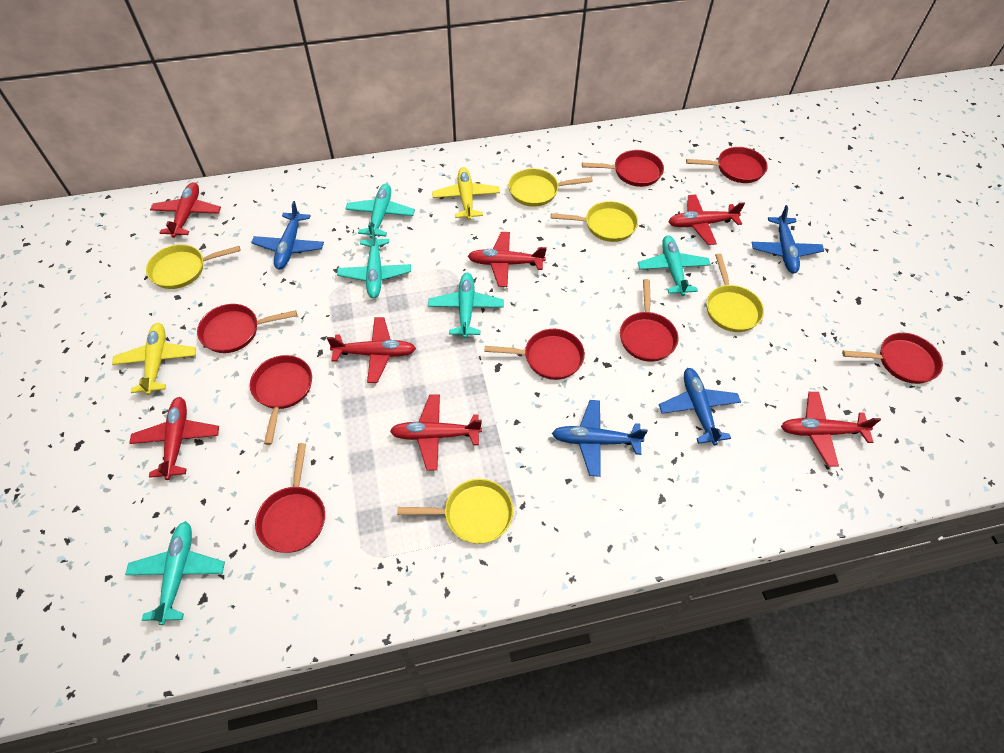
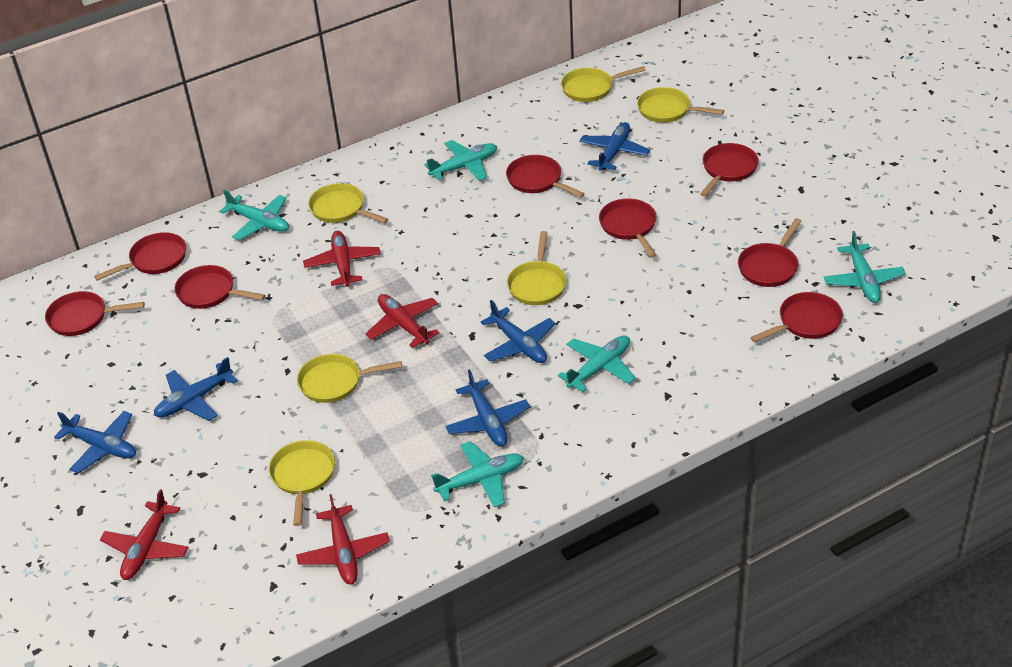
blue plane: [251,201,324,270] [552,400,648,477] [659,368,741,445] [751,205,824,274] = 4 -> [54,411,136,473] [154,357,238,421] [445,369,530,447] [481,300,556,363] [579,122,650,171] = 5
red plane: [129,397,219,480] [150,183,221,238] [327,317,416,383] [390,394,482,470] [468,232,547,287] [668,194,745,245] [781,392,881,467] = 7 -> [100,489,189,580] [296,494,390,584] [303,231,381,287] [365,294,439,348] = 4
yellow pan: [146,244,241,289] [397,479,513,544] [508,168,593,207] [551,201,638,242] [707,254,764,332] = 5 -> [269,440,335,526] [297,354,402,403] [308,183,388,223] [507,231,566,305] [561,66,646,102] [637,87,724,123] = 6
yellow plane: [112,323,196,395] [432,167,500,220] = 2 -> none = 0

